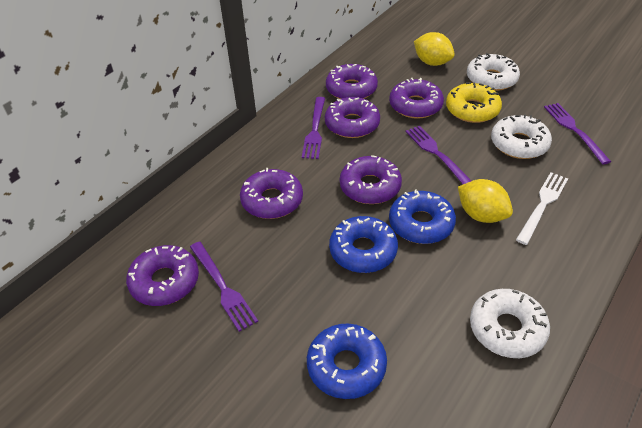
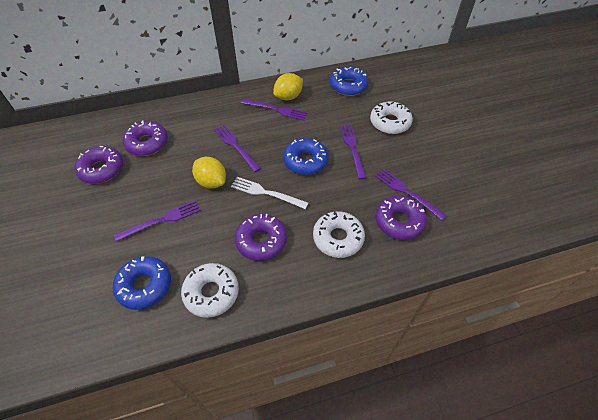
purple donut: [126,245,199,306] [240,168,303,219] [325,97,380,138] [326,64,378,99] [340,155,402,204] [389,78,444,119] = 6 -> [74,146,123,184] [123,120,168,156] [235,214,287,261] [375,196,427,240] = 4
purple fork: [190,242,258,332] [302,97,325,159] [406,126,471,184] [544,103,611,165] = 4 -> [114,200,201,242] [214,125,261,172] [241,99,308,120] [340,124,366,180] [375,169,447,220] = 5
yellow donut: [446,82,502,123] = 1 -> none = 0

